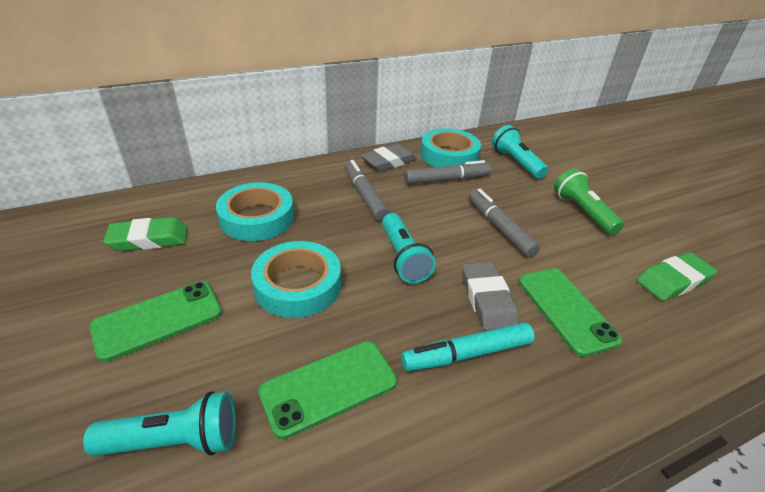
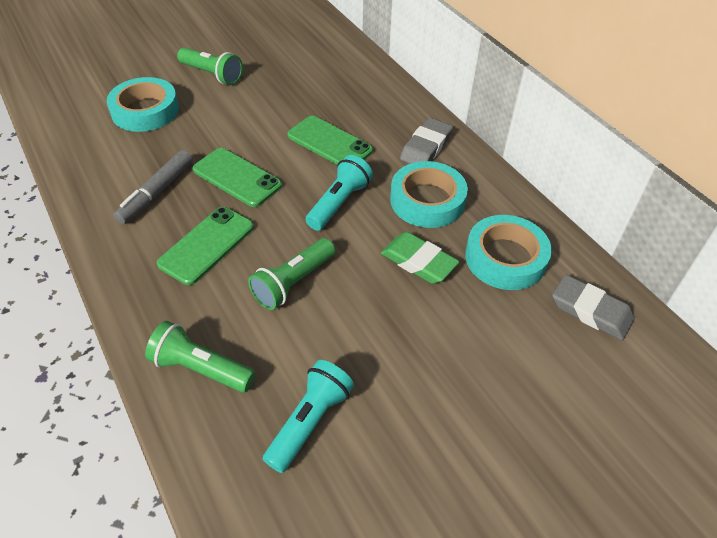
green eraser: [103,217,188,251] [637,252,717,301] = 2 -> [381,232,459,284] = 1
green flashlight: [554,168,624,235] = 1 -> [145,321,255,393] [177,47,243,85] [248,238,335,310] = 3
grey marker: [345,160,389,221] [404,160,491,185] [469,189,540,257] = 3 -> [114,150,193,224] = 1
turquoise flashlight: [83,391,236,456] [382,213,436,284] [492,125,548,179] = 3 -> [263,360,354,473] [306,155,373,231] = 2
turquoise marker: [401,322,535,371] = 1 -> none = 0

